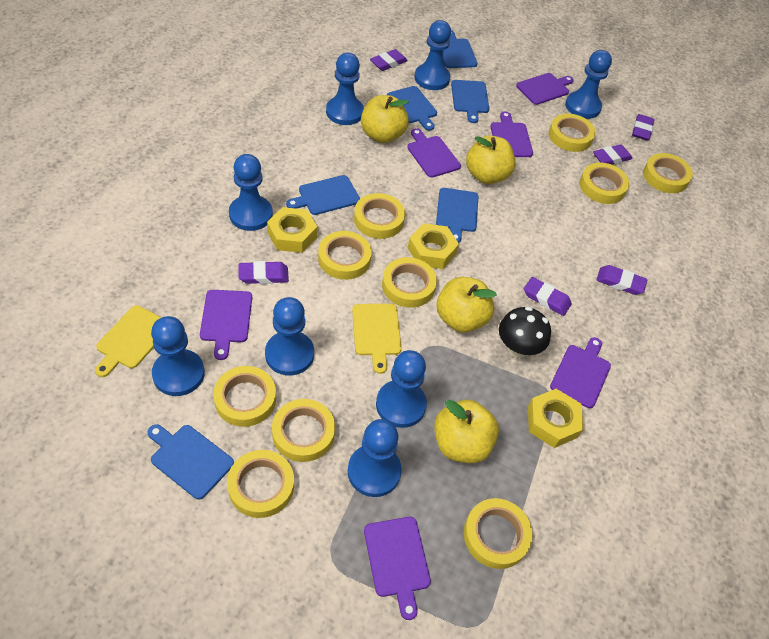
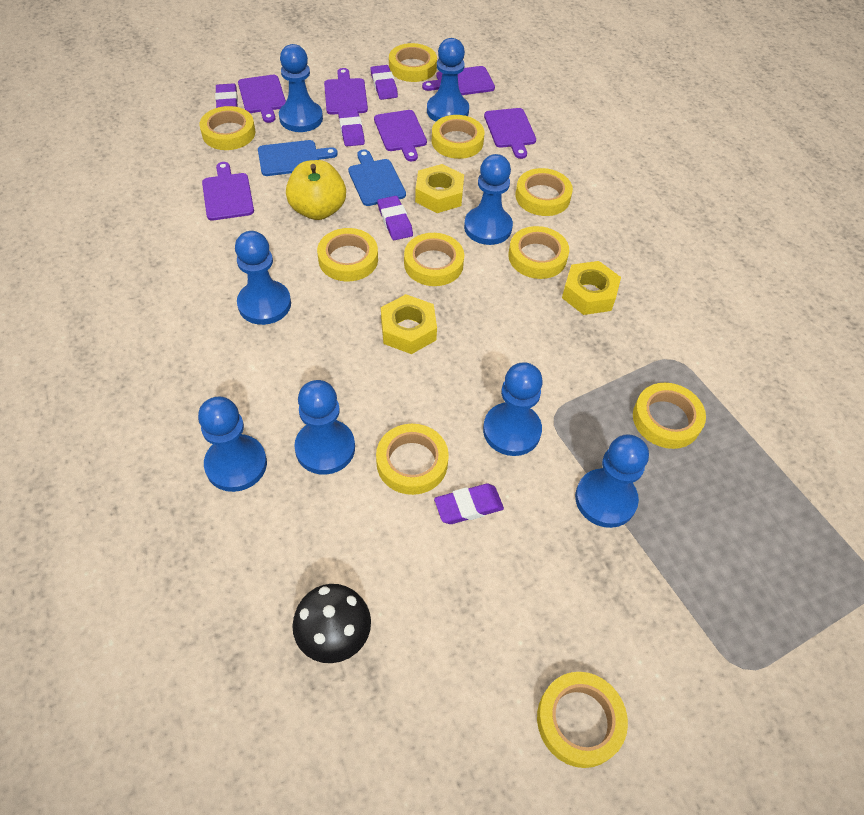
blue cutting board: [147,424,234,500] [286,175,360,215] [387,86,437,131] [436,188,478,243] [443,30,477,68] [451,80,489,123] = 6 -> [258,140,338,176] [348,149,406,206] = 2
purple eraser: [239,261,289,284] [370,49,408,71] [524,277,572,316] [593,144,632,165] [597,265,647,295] [632,114,654,141] = 6 -> [215,83,238,108] [338,109,365,146] [370,65,398,100] [378,196,413,240] [434,484,504,524] = 5
yellow apple: [361,95,409,143] [434,400,499,463] [437,277,497,332] [466,135,516,184] = 4 -> [286,160,346,220] = 1
yellow cutting board: [95,305,162,377] [352,304,402,374] = 2 -> none = 0

